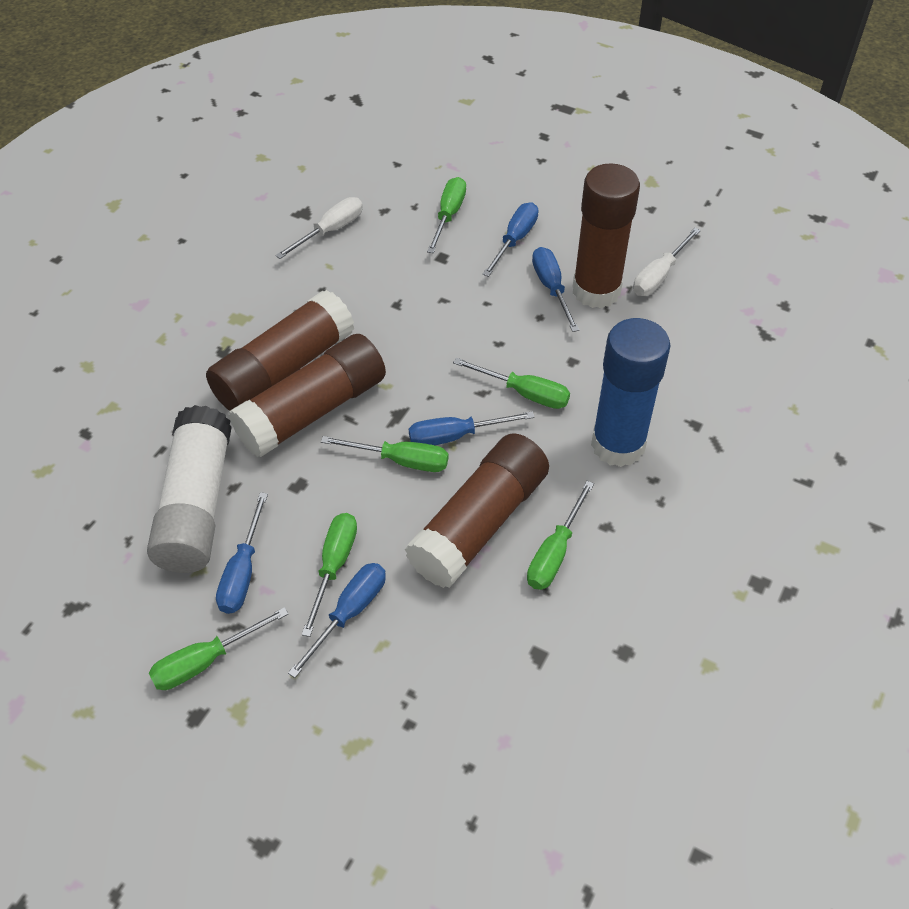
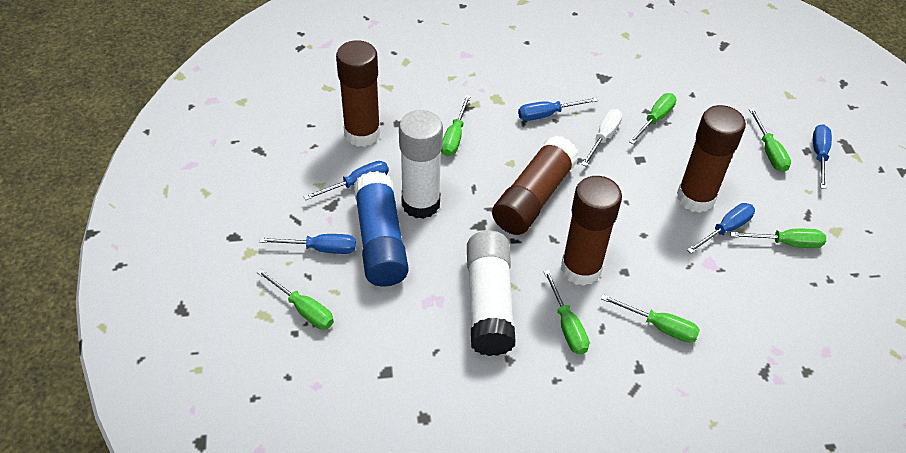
green screwdriver: [149,607,288,690] [302,513,357,637] [321,436,448,472] [427,177,466,253] [453,358,570,409] [527,481,594,590] = 6 -> [257,269,334,329] [441,95,471,157] [543,270,589,354] [601,294,700,343] [629,93,677,144] [730,229,826,248] [749,108,791,172] = 7
white glue stick: [147,405,232,573] = 1 -> [399,110,443,219] [467,231,515,356] = 2
white screwdriver: [275,197,363,259] [633,228,701,296] = 2 -> [581,109,623,166] = 1

